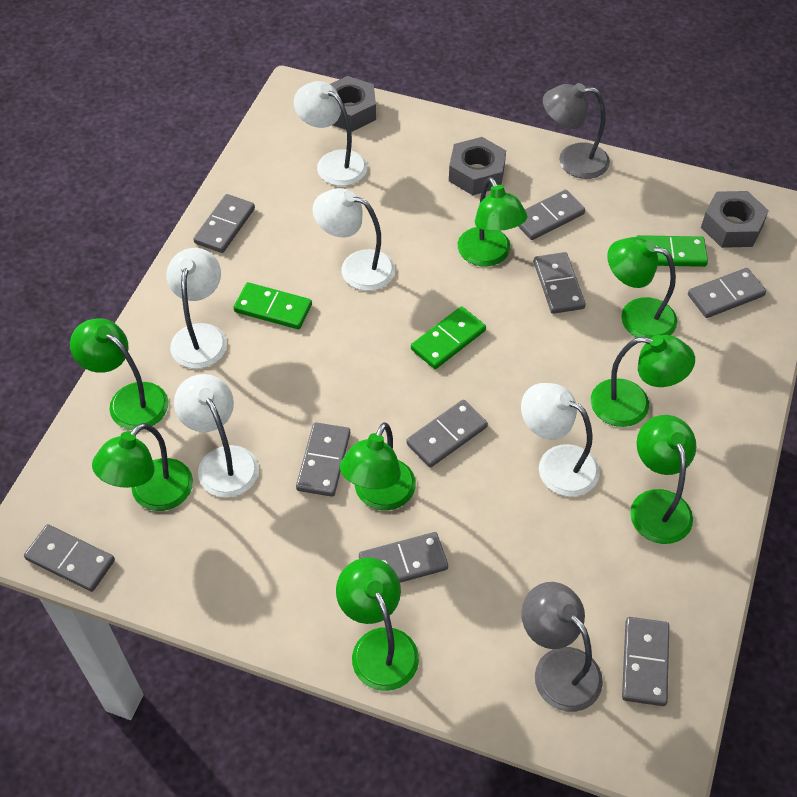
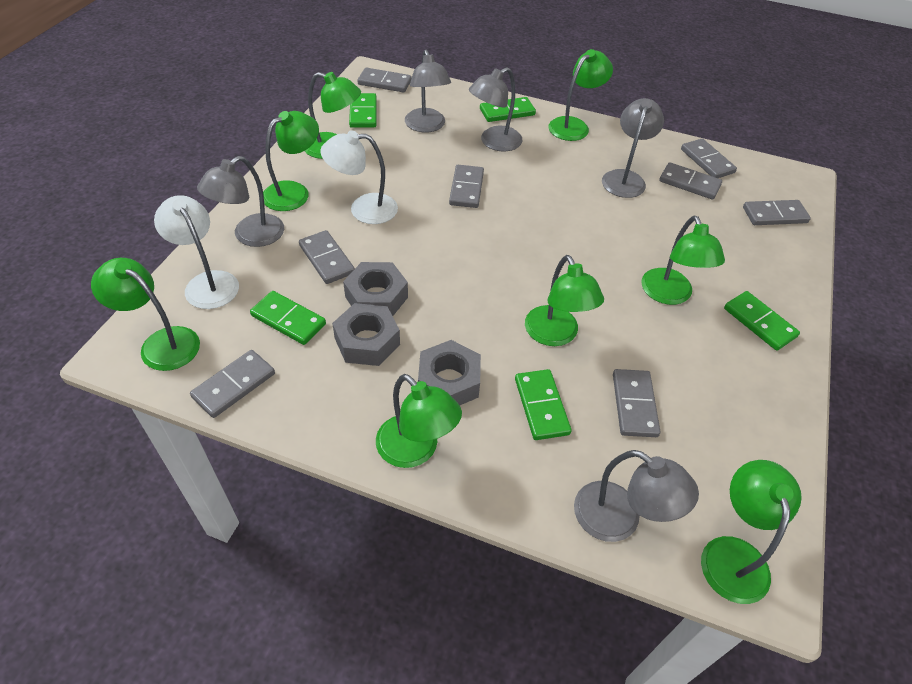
green domino: [234,282,312,329] [411,306,486,369] [636,235,708,267] = 3 -> [250,291,326,345] [349,93,377,128] [480,97,536,122] [515,369,572,440] [724,291,800,351] = 5
grey domino: [24,524,115,592] [193,194,255,253] [296,422,350,497] [359,532,448,583] [406,400,488,467] [518,190,585,240] [534,252,586,314] [622,617,669,706] [688,268,766,318] = 9 -> [190,350,275,418] [299,230,355,284] [357,67,412,93] [449,165,484,208] [613,369,660,437] [659,162,722,200] [681,139,737,178] [743,200,811,225] = 8
grey lamp: [521,582,603,712] [543,83,610,179] = 2 -> [197,156,284,247] [405,50,451,133] [469,67,523,151] [574,450,699,542] [602,98,664,198] = 5
white lamp: [167,248,227,369] [174,374,259,498] [294,81,368,186] [313,188,395,291] [521,383,600,497] = 5 -> [154,195,239,309] [320,130,398,224] = 2

